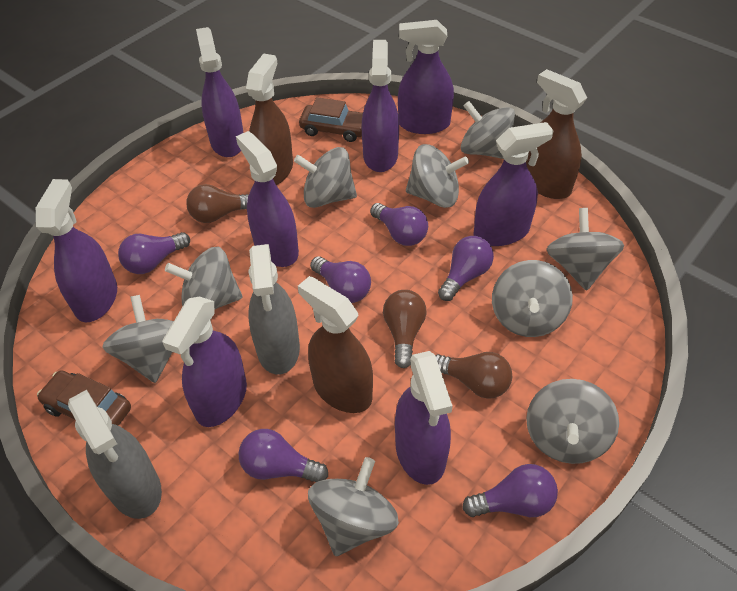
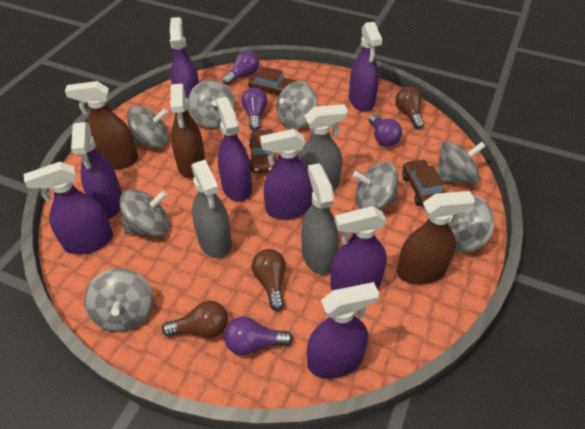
brown car: [37,370,131,426] [299,97,363,142] = 2 -> [248,67,297,96] [249,129,277,173] [402,159,444,207] = 3
grey spinning top: [103,295,174,383] [165,247,243,310] [294,147,357,208] [308,457,399,556] [406,144,469,208] [461,101,515,159] [492,260,573,337] [526,379,619,464] [546,208,624,291] = 9 -> [84,268,153,332] [119,189,169,236] [127,106,169,148] [188,80,236,129] [276,81,317,129] [353,162,398,209] [437,141,486,184] [448,195,495,253] = 8
grey spray bottle: [68,390,162,519] [248,244,300,374] = 2 -> [191,159,232,258] [298,104,348,191] [301,163,339,275] = 3
purple light bulb: [118,232,190,274] [239,429,328,482] [310,256,371,303] [370,203,428,246] [438,236,494,301] [462,464,558,517] = 6 -> [222,50,259,85] [224,317,293,355] [241,88,267,130] [369,114,402,147] = 4

